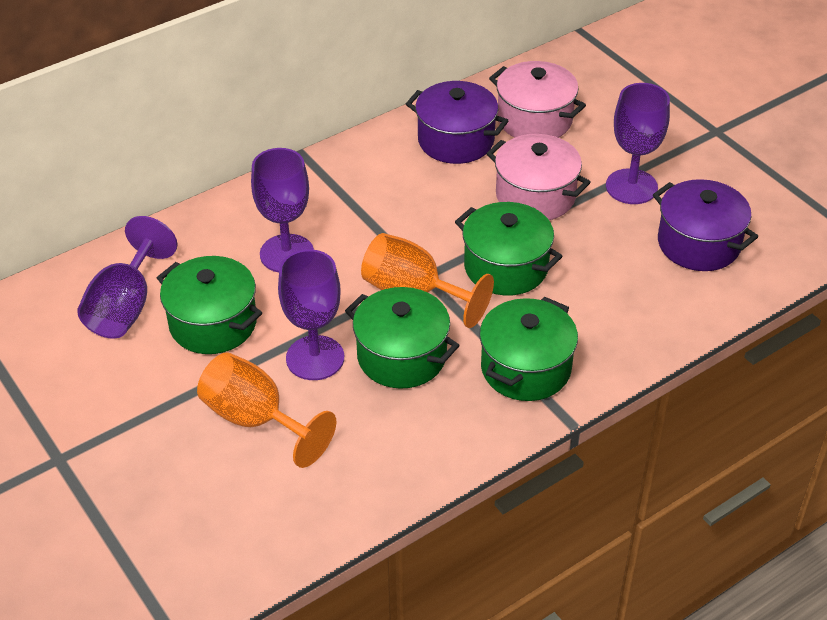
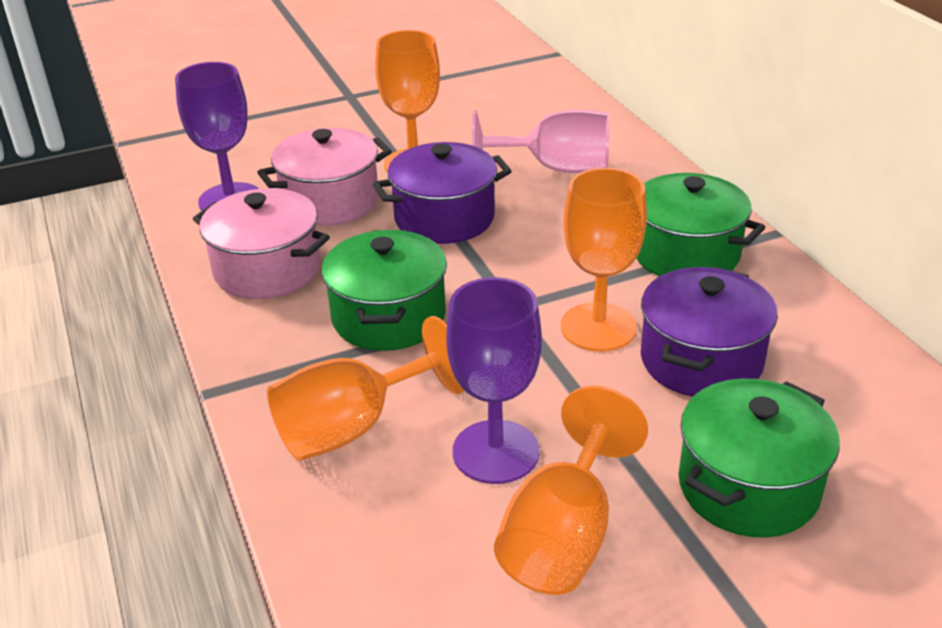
green pot: [157,256,262,354] [345,287,460,389] [455,202,562,296] [479,297,578,401] = 4 -> [321,230,447,351] [637,173,765,276] [678,379,840,538] = 3
orange goblet: [197,352,336,468] [361,233,494,328] = 2 -> [267,316,464,461] [375,30,440,173] [494,385,648,595] [561,168,647,352] = 4
pink goblet: none = 0 -> [472,110,609,173] = 1
purple goblet: [77,216,177,339] [251,148,314,272] [278,249,344,380] [606,83,670,204] = 4 -> [175,62,259,211] [446,277,542,484] = 2

